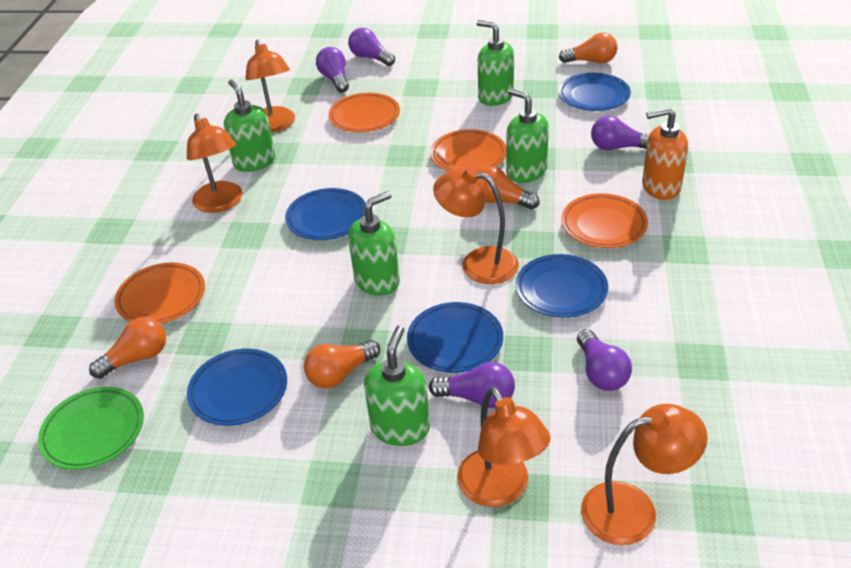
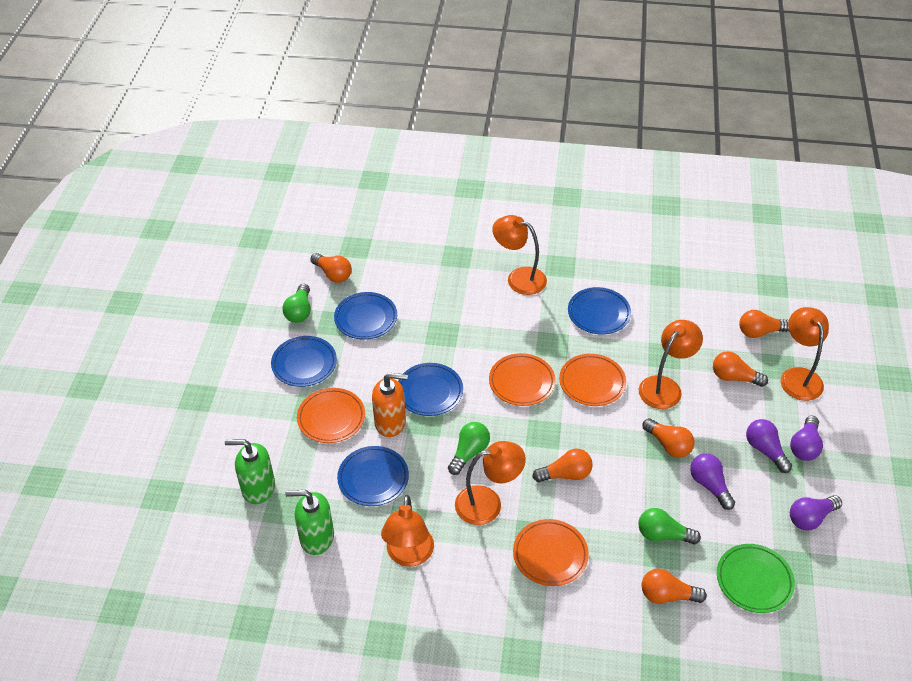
green light bulb: none = 0 -> [282,284,311,323] [448,422,490,475] [638,508,701,545] = 3
green soap dispenser: [224,79,275,172] [348,191,400,296] [364,326,430,446] [477,20,514,106] [506,88,549,183] = 5 -> [225,439,275,504] [285,490,334,555] = 2
orange light bulb: [89,317,166,379] [304,340,380,388] [478,166,539,209] [559,32,617,63] = 4 -> [310,253,352,283] [532,449,593,482] [642,418,695,458] [642,569,707,604] [713,351,768,387] [739,310,789,338] = 6
purple light bulb: [316,47,349,93] [348,28,395,66] [429,362,515,408] [577,329,632,391] [591,116,649,150] = 5 -> [690,453,735,510] [746,419,792,473] [790,416,823,461] [790,495,842,530] = 4

